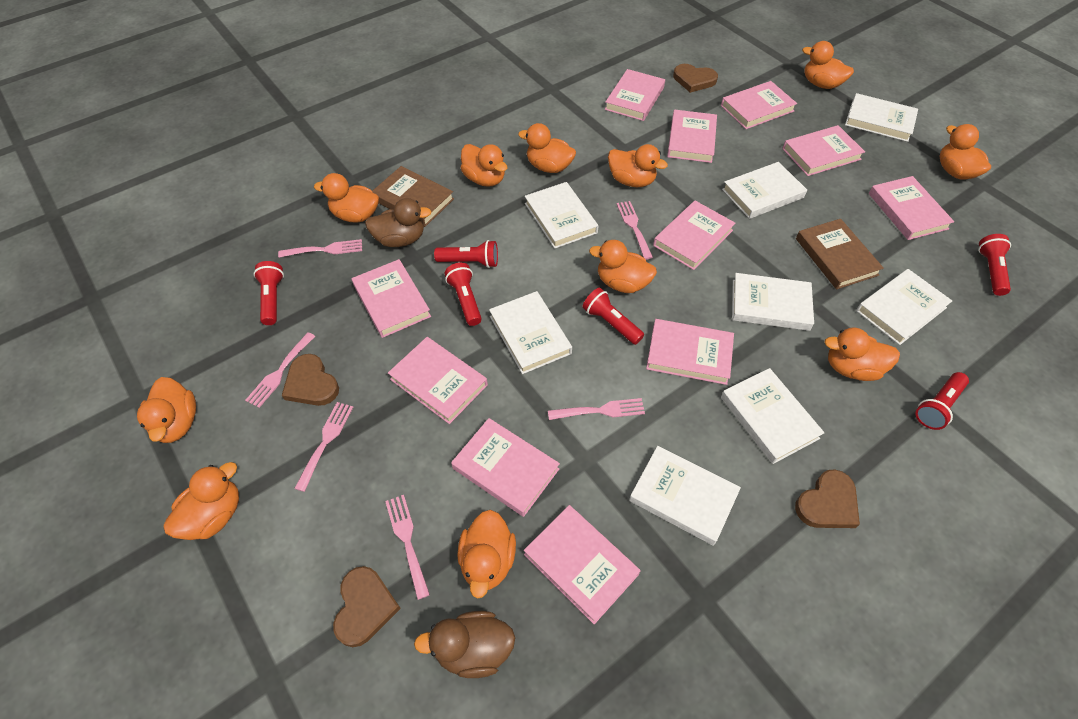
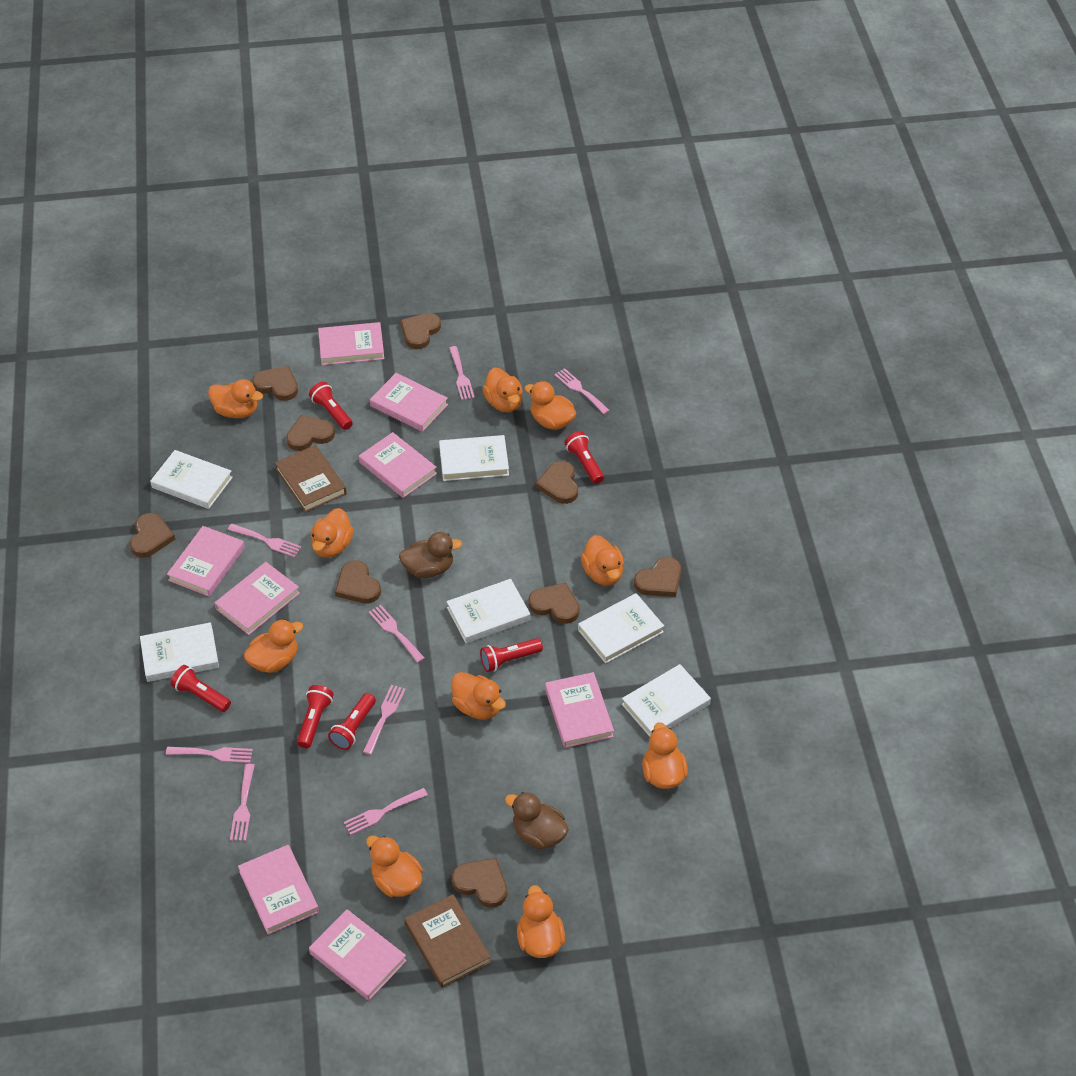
brown heart: [282,354,339,406] [333,566,401,647] [673,64,718,93] [795,469,860,528] = 4 -> [130,513,175,558] [252,366,298,401] [286,415,335,451] [335,560,381,603] [400,313,441,349] [452,858,507,908] [528,583,579,624] [536,461,578,504] [634,557,681,597] = 9
orange duck: [137,377,196,443] [164,462,239,540] [314,173,379,223] [458,510,516,599] [461,144,507,187] [518,123,576,173] [589,240,657,293] [608,144,668,187] [802,41,854,89] [824,328,900,381] [939,124,991,180] = 11 -> [208,379,263,418] [244,619,303,673] [311,508,354,558] [366,836,423,897] [451,672,506,720] [482,368,523,412] [517,885,565,958] [524,381,577,430] [581,535,624,586] [642,722,688,789] = 10
pink book: [352,259,431,338] [388,337,488,424] [451,418,560,517] [524,505,641,624] [605,69,665,121] [646,319,734,385] [653,201,735,270] [667,110,717,163] [721,81,797,129] [782,125,865,176] [869,176,954,240] = 11 -> [167,526,245,597] [215,562,300,635] [238,845,319,935] [309,909,407,1001] [318,322,384,365] [359,432,437,498] [370,373,448,432] [545,672,614,748] = 8
pink fork: [245,332,315,408] [278,239,362,258] [294,402,353,492] [385,495,430,600] [548,398,645,420] [617,201,653,260] = 6 -> [166,747,253,763] [228,524,302,557] [230,764,255,841] [344,788,428,835] [363,685,406,755] [369,605,424,663] [449,346,475,400] [554,368,610,414] = 8
white book: [489,291,572,374] [525,182,598,249] [629,446,741,546] [721,368,825,464] [722,162,807,219] [732,273,814,331] [845,93,918,142] [856,269,952,345] = 8 -> [140,622,219,682] [150,450,233,509] [439,435,509,481] [447,579,530,643] [578,593,664,664] [622,664,711,737] = 6

